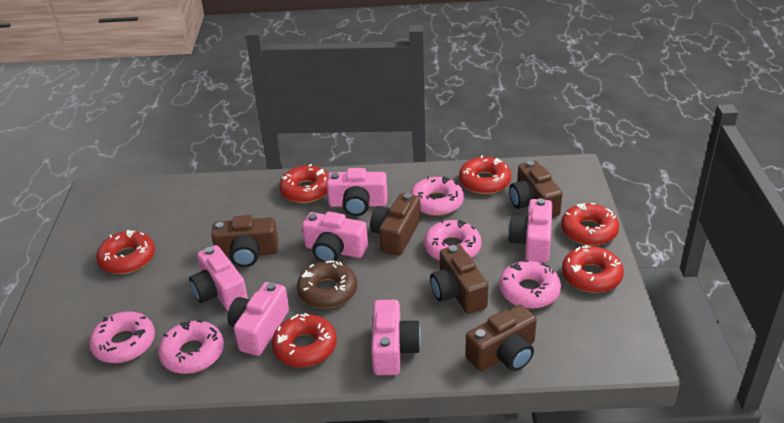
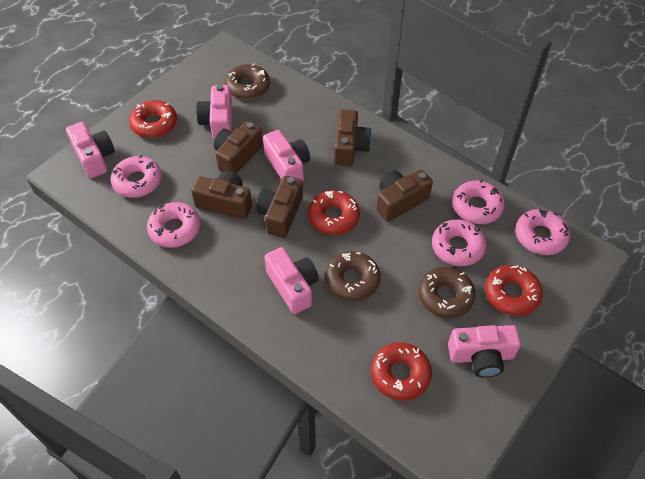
brown donut: [297,260,357,308] = 1 -> [225,64,270,99] [325,251,381,301] [419,267,476,318] = 3
pink camera: [189,245,248,311] [228,282,289,356] [302,212,368,262] [327,168,387,216] [371,300,421,375] [508,198,552,263] = 6 -> [66,122,115,178] [196,85,232,139] [263,130,310,182] [264,247,319,314] [448,325,521,378] = 5
red donut: [96,230,155,274] [272,313,337,367] [279,164,328,203] [459,155,511,194] [561,203,619,246] [562,245,624,293] = 6 -> [129,100,177,138] [308,190,360,235] [371,342,432,400] [485,265,543,316] = 4

